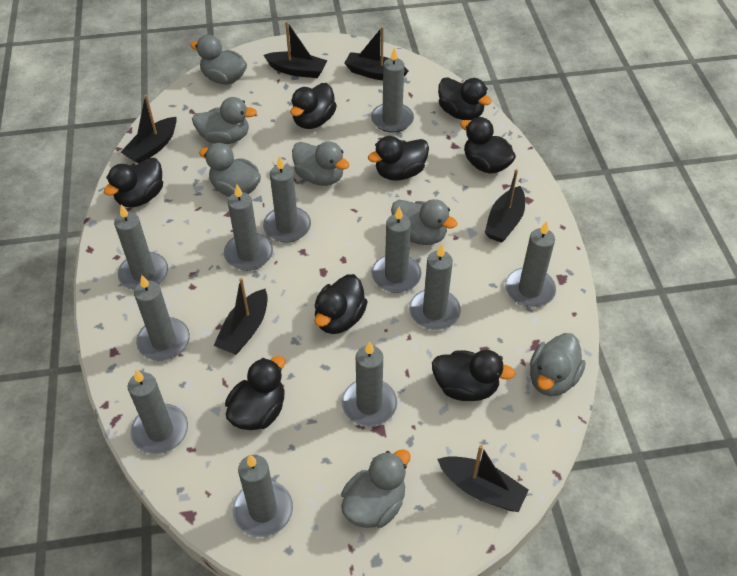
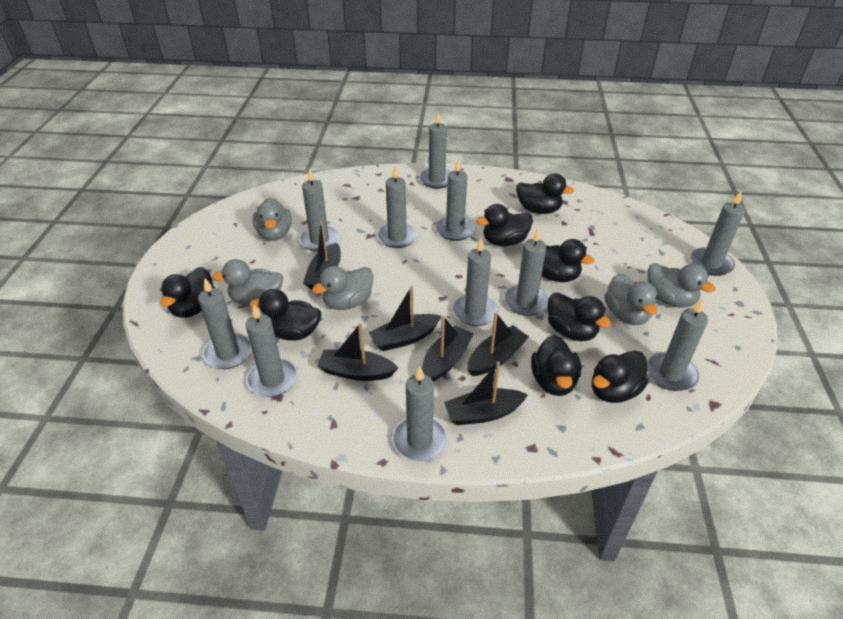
grey duck: [190,35,247,84] [192,97,257,144] [199,143,261,197] [292,141,349,186] [341,449,411,528] [391,199,457,245] [530,333,586,396] = 7 -> [212,259,283,306] [253,198,292,241] [312,266,373,310] [605,273,658,325] [648,263,716,308] = 5

